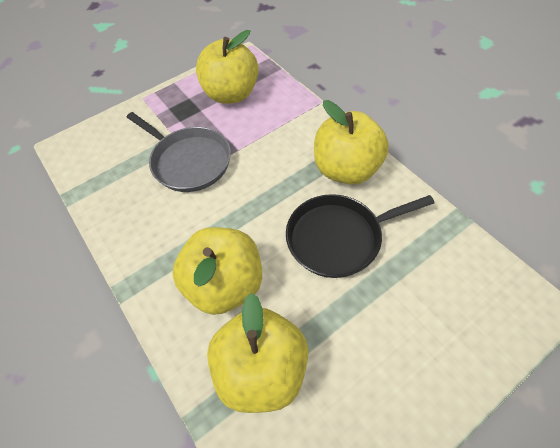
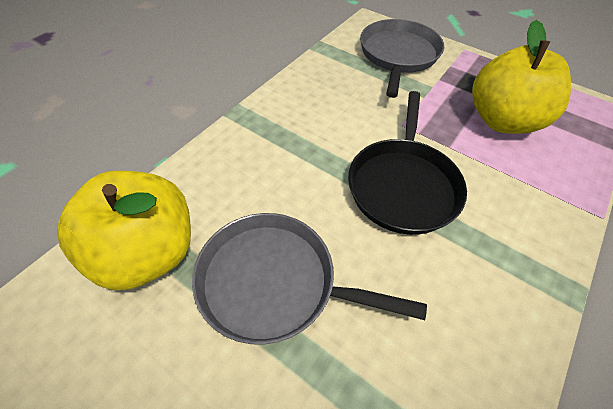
grey pan: [127,112,231,192] = 1 -> [192,213,427,345] [360,19,444,98] = 2
yellow apple: [172,227,262,315] [196,30,259,104] [207,293,309,413] [314,100,389,185] = 4 -> [57,171,191,291] [472,20,571,134] = 2

